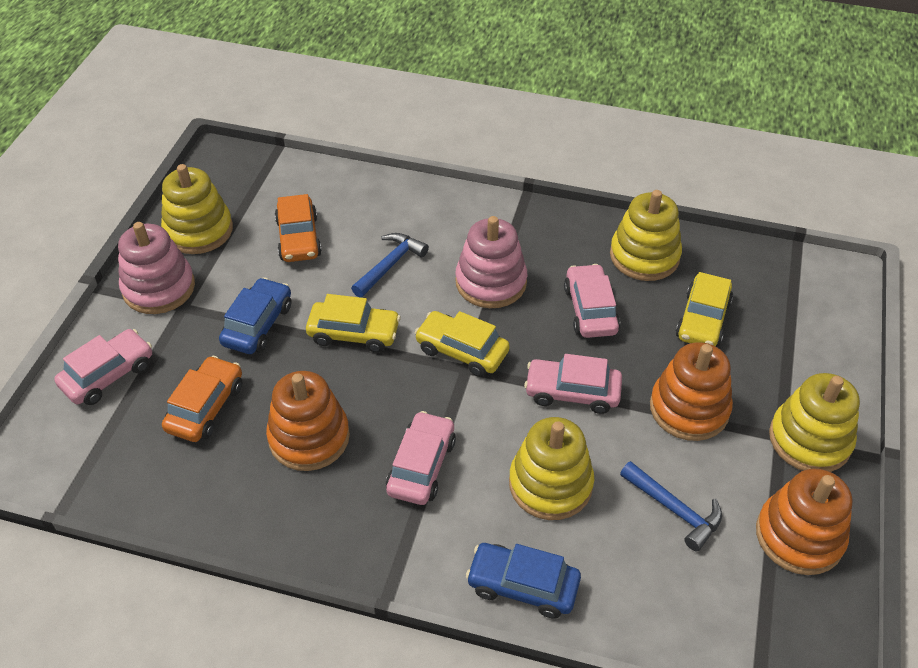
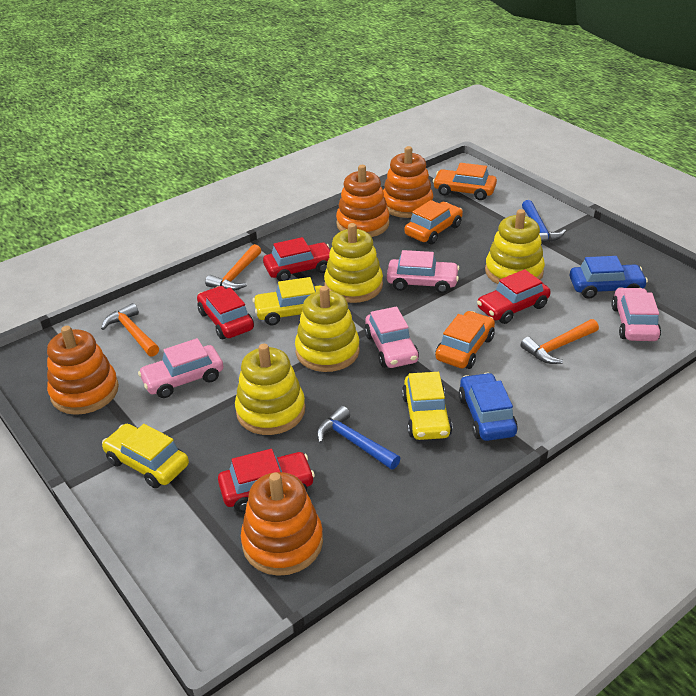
orange car: [162,356,242,442] [275,194,322,262] = 2 -> [405,200,463,244] [433,163,497,200] [435,311,495,369] = 3
orange hammer: none = 0 -> [101,303,159,357] [205,244,261,291] [520,319,599,364] = 3
orange stacking toy: [266,371,350,471] [650,342,733,441] [756,469,852,575] = 3 -> [47,326,119,415] [241,472,323,576] [336,165,390,237] [383,146,433,218] = 4
pink stacking toy: [118,222,195,314] [455,216,527,308] = 2 -> none = 0
red car: none = 0 -> [197,286,254,339] [218,449,315,512] [263,237,330,281] [477,269,551,324] = 4

